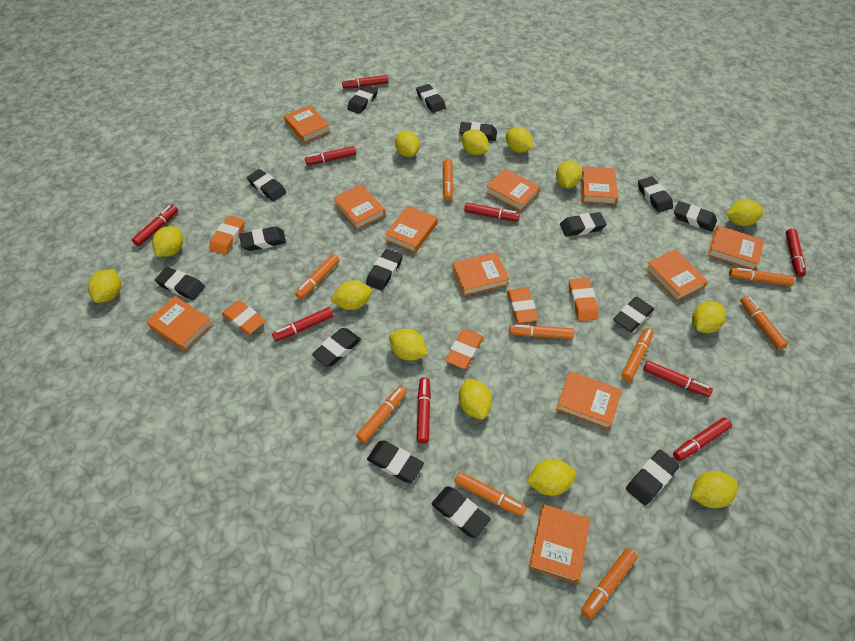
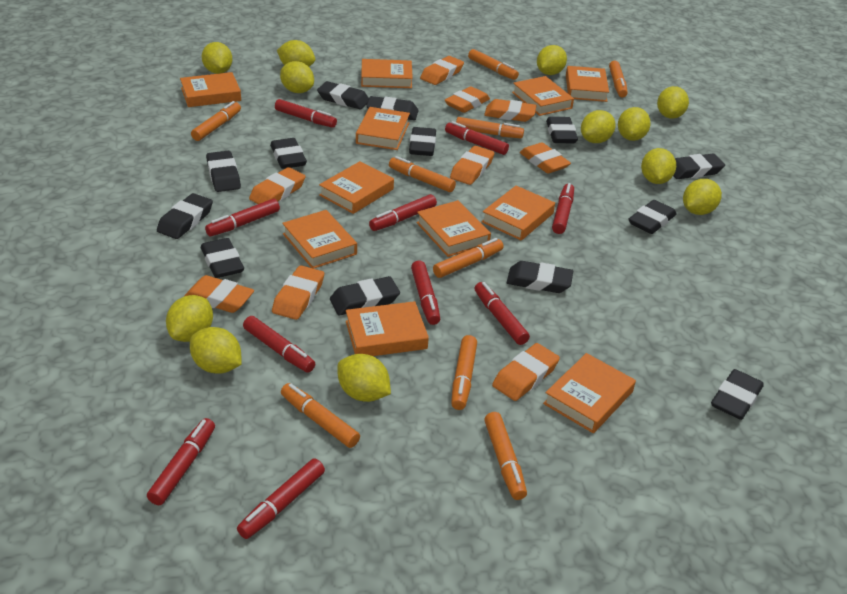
black eraser: [155,267,205,300] [239,226,286,251] [247,169,286,201] [312,328,361,366] [347,85,378,114] [366,249,403,291] [367,441,424,483] [416,84,446,113] [431,486,491,538] [459,122,497,141] [560,212,607,237] [613,297,654,332] [626,450,680,505] [638,176,673,212] [674,201,717,232] = 15 -> [157,193,213,239] [201,238,244,278] [206,151,241,192] [270,138,307,169] [317,81,369,109] [330,276,400,316] [366,96,419,120] [409,127,436,156] [507,261,573,293] [546,117,578,143] [628,200,677,234] [673,154,725,179] [711,369,763,420] = 13
orange eraser: [209,215,245,255] [222,300,266,335] [445,329,484,369] [507,288,538,323] [569,278,599,321] = 5 -> [184,275,254,313] [249,167,306,204] [272,265,324,320] [420,56,464,85] [445,87,490,113] [450,146,494,185] [484,99,537,122] [492,343,560,401] [519,142,571,174] = 9
red marker: [132,205,178,246] [272,307,333,342] [305,146,356,165] [342,75,388,89] [417,377,431,444] [464,203,520,221] [643,361,713,397] [673,417,732,461] [786,228,806,277] = 9 -> [147,418,215,505] [205,199,280,236] [237,458,325,539] [243,316,315,373] [275,99,337,128] [369,194,437,231] [411,260,440,325] [445,121,509,155] [475,282,530,345] [552,183,574,234] = 10
yellow lemon: [88,269,121,303] [152,226,183,257] [331,281,372,310] [389,329,428,361] [395,131,419,157] [459,379,492,419] [462,129,489,155] [506,127,533,153] [527,459,576,496] [556,160,582,188] [691,471,738,508] [692,301,726,333] [726,199,764,226] = 13 -> [166,295,213,342] [190,327,242,374] [202,42,232,74] [277,40,315,67] [280,61,314,93] [337,354,391,402] [537,45,567,75] [581,110,616,143] [618,107,651,141] [641,148,676,184] [657,86,689,119] [683,179,722,215] = 12

